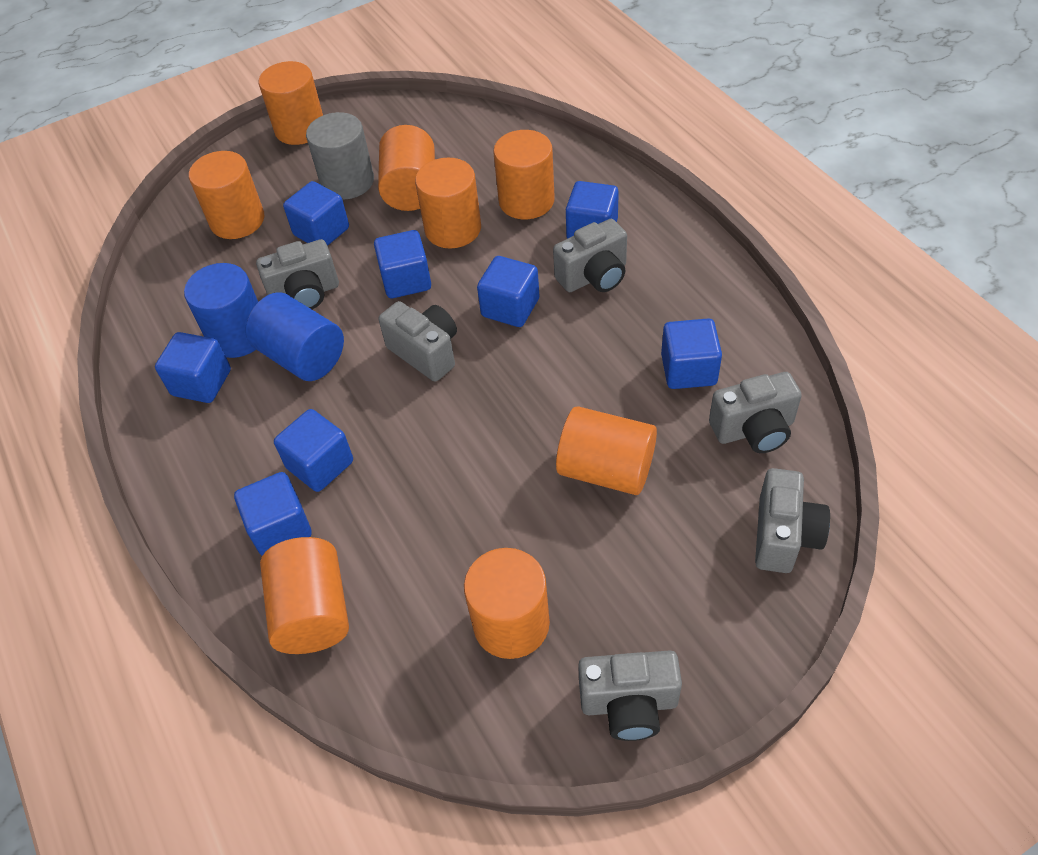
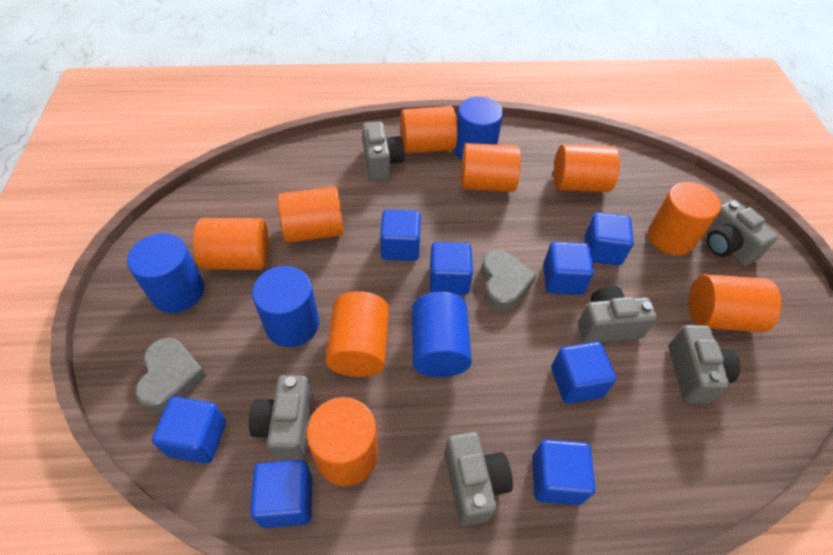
blue cylinder: [184,263,258,358] [245,292,344,381] = 2 -> [127,233,204,313] [252,266,319,347] [412,292,472,377] [454,97,503,160] = 4
grey cylinder: [306,112,374,200] = 1 -> none = 0
grey heart: none = 0 -> [136,338,206,412] [481,250,537,311] = 2
orange cylinder: [189,151,264,239] [259,61,323,145] [260,537,349,654] [378,125,435,211] [415,158,481,249] [464,548,550,659] [493,130,555,219] [556,406,657,495] = 8 -> [193,218,269,270] [278,187,344,243] [307,397,378,486] [326,291,389,377] [400,106,457,154] [461,143,521,192] [554,144,620,192] [648,182,721,255] [689,274,781,332] = 9

